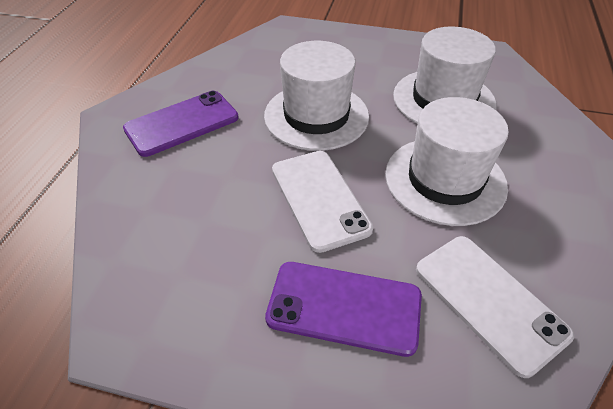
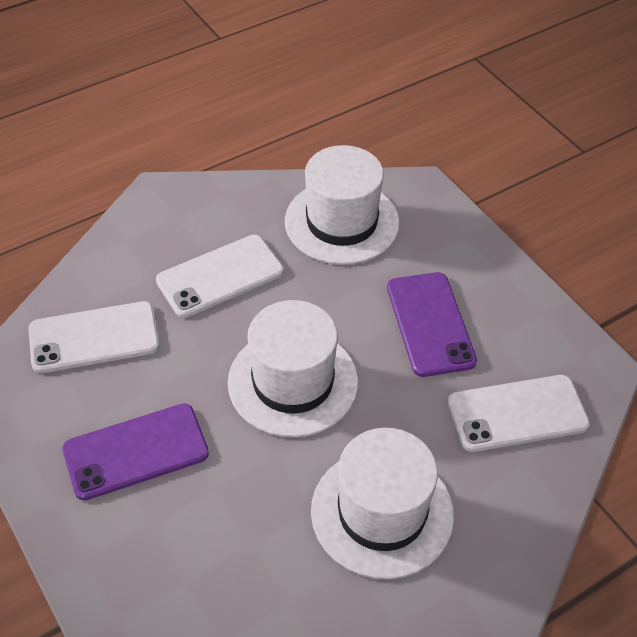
white phone: [272,151,373,253] [416,236,574,378] = 2 -> [28,301,159,373] [156,235,284,318] [448,375,590,452] = 3

